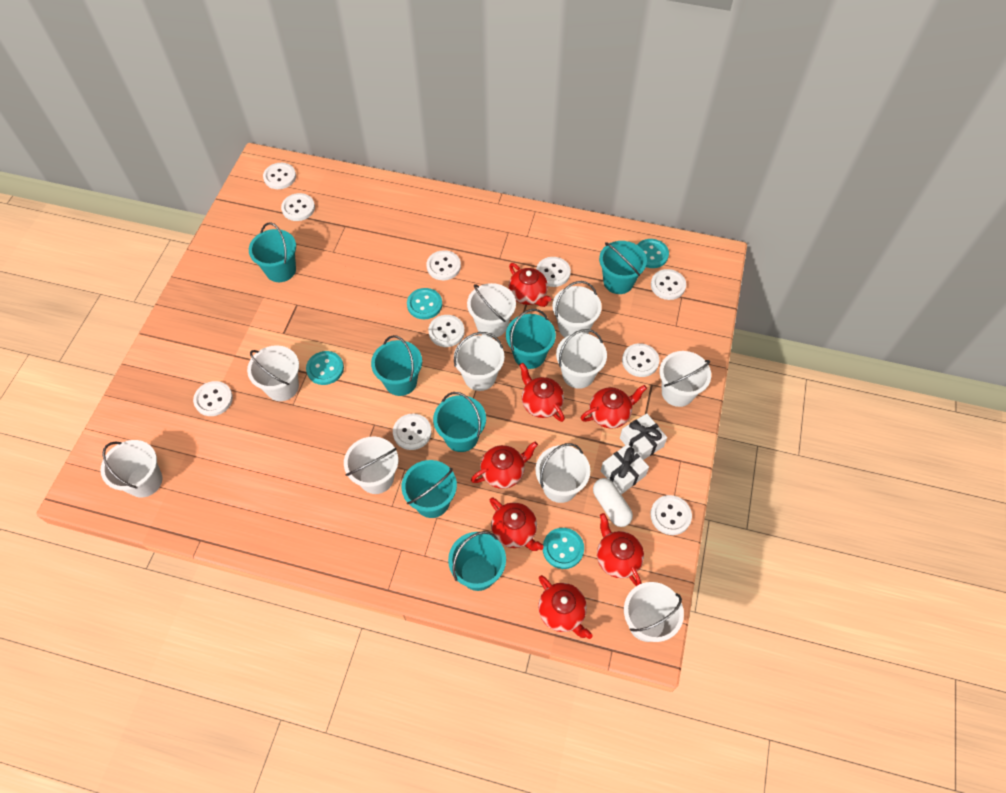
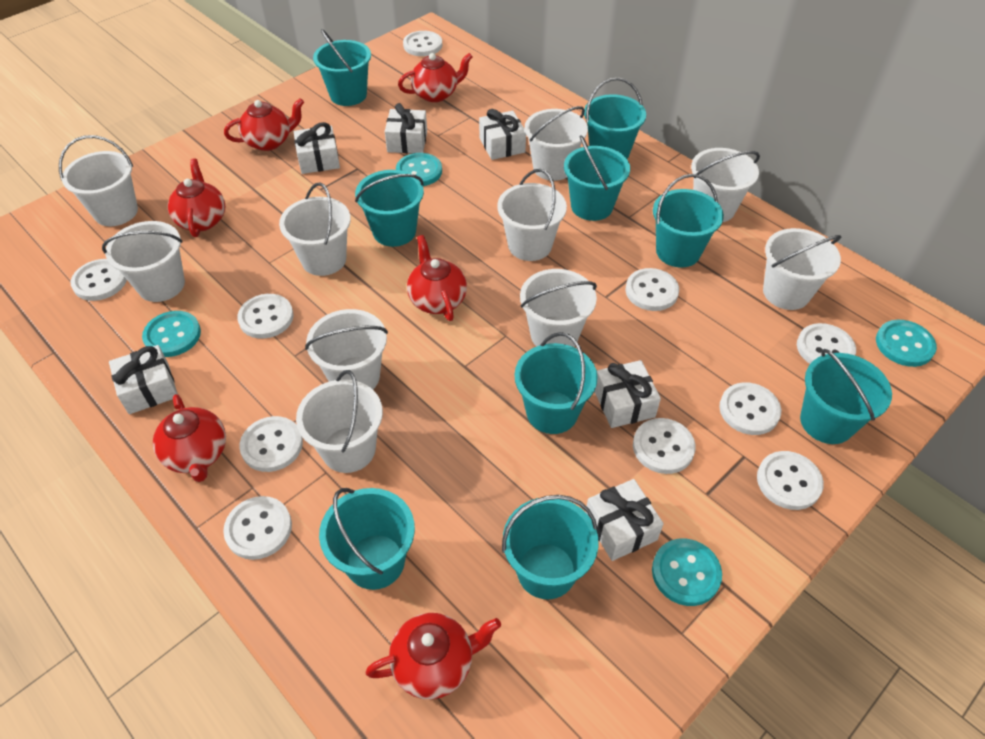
red teapot: [471,442,538,489] [490,497,544,551] [509,263,551,307] [520,363,565,422] [538,575,592,639] [581,385,647,429] [597,513,644,586] = 7 -> [153,394,226,482] [168,159,225,237] [224,98,304,151] [365,613,501,699] [398,53,473,102] [407,235,467,321] = 6
turquoise bucket: [249,222,296,282] [371,335,422,396] [402,460,457,518] [433,392,486,452] [448,531,506,591] [506,309,556,369] [599,241,647,294] = 7 -> [313,29,371,106] [319,488,415,590] [355,170,424,247] [502,495,599,599] [515,332,598,434] [564,135,630,221] [584,77,646,159] [653,174,724,268] [800,349,892,444] = 9
white capsule: [593,478,633,527] = 1 -> none = 0
white gift: [601,444,649,494] [620,413,667,460] = 2 -> [109,345,178,414] [294,122,340,174] [385,103,427,153] [479,109,526,160] [586,479,664,561] [594,360,661,428] = 6

